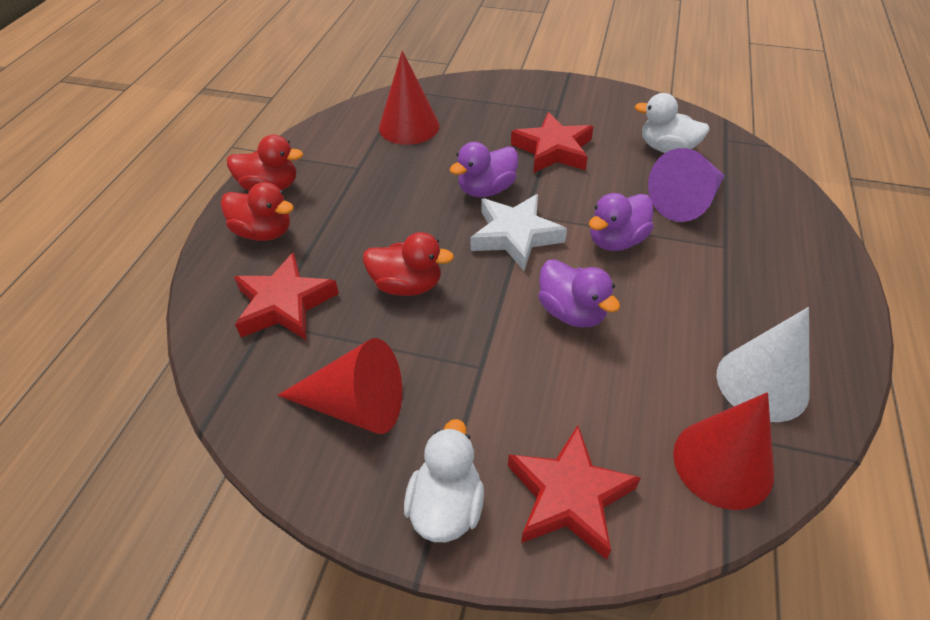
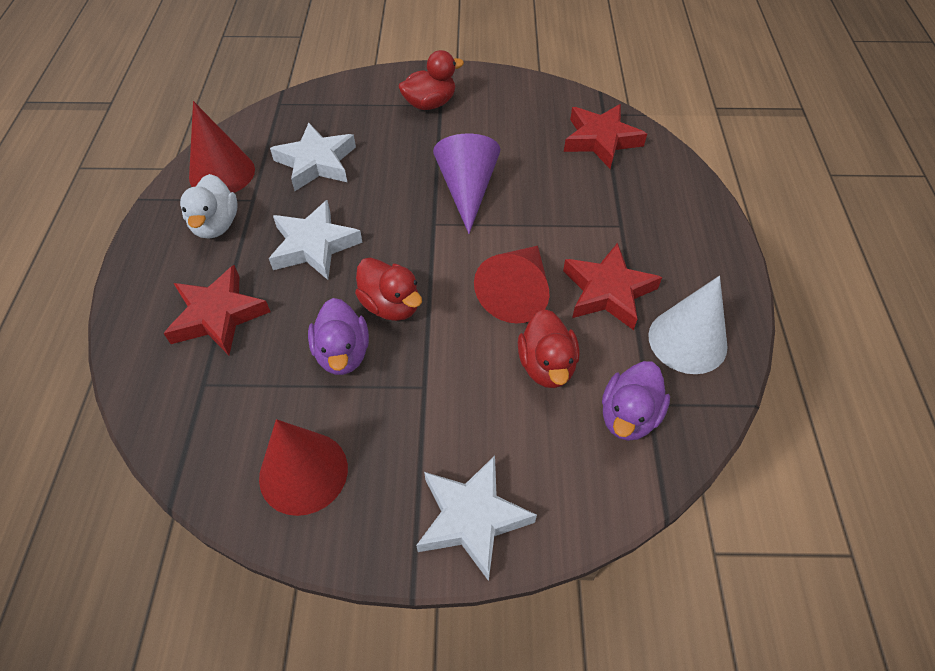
purple duck: [450,142,518,197] [538,259,620,328] [589,193,654,251] = 3 -> [308,298,369,375] [602,361,670,441] = 2
white duck: [404,419,484,542] [635,93,710,153] = 2 -> [180,174,238,239] = 1
white star: [471,194,567,271] = 1 -> [269,200,363,280] [270,123,356,191] [416,456,537,581] = 3

